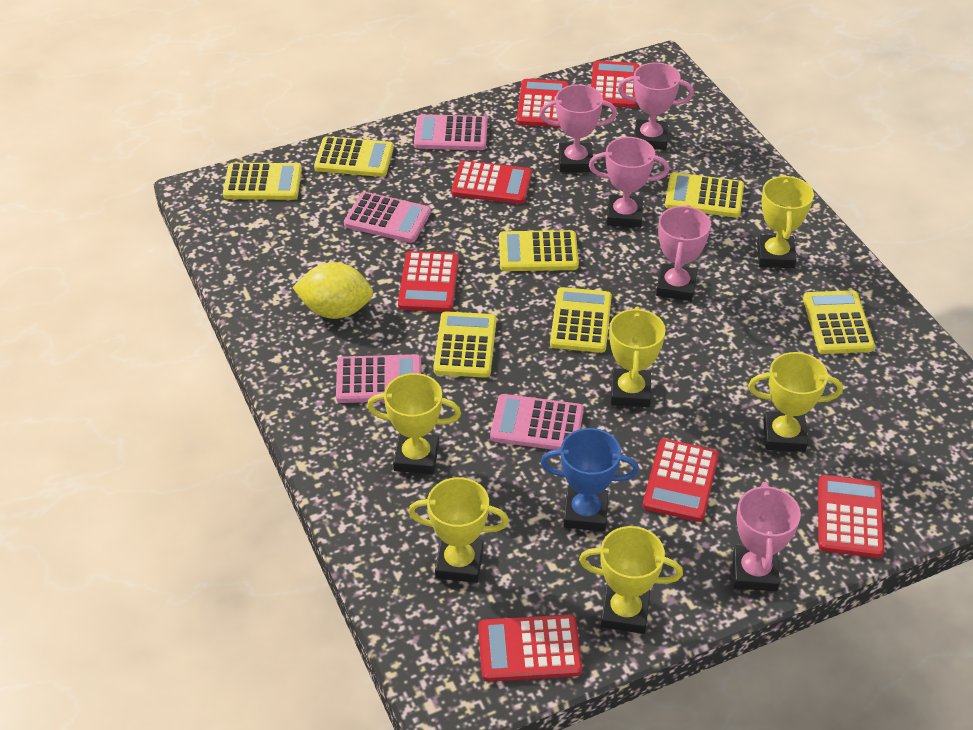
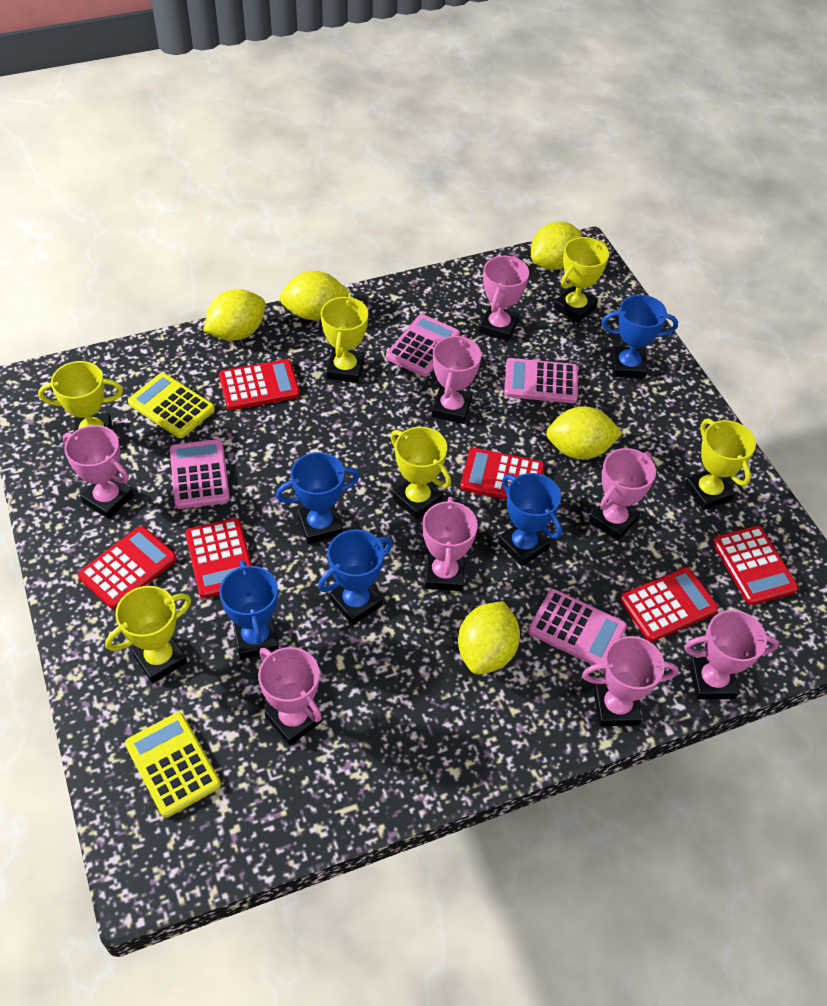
blue trophy: [541,428,639,531] = 1 -> [219,560,279,659] [276,452,360,544] [318,529,393,625] [498,473,562,566] [602,295,678,379] = 5
pink trophy: [540,84,617,172] [589,137,669,228] [618,62,694,150] [656,205,711,301] [733,482,801,591] = 5 -> [63,425,134,519] [258,647,322,745] [422,497,478,591] [432,335,482,424] [479,256,529,341] [582,636,678,726] [589,448,656,541] [684,610,779,699] = 8
red calculator: [398,251,459,312] [451,160,532,204] [478,615,582,682] [517,79,568,127] [591,61,639,108] [643,439,719,522] [818,475,884,558] = 7 -> [78,526,177,609] [185,518,252,598] [219,359,300,410] [460,448,545,500] [620,567,719,642] [712,526,798,605] = 6
yellow calculator: [223,163,302,200] [314,136,394,177] [434,311,496,378] [499,230,579,271] [550,287,612,353] [665,172,744,217] [803,290,875,354] = 7 -> [125,712,221,818] [128,373,215,438] = 2
yellow lemon: [292,262,373,319] = 1 -> [203,289,265,341] [280,271,350,320] [458,601,520,675] [531,222,582,270] [546,406,622,460] = 5

